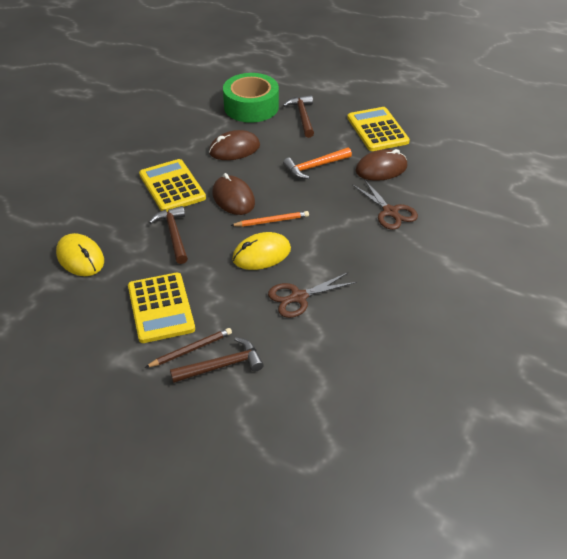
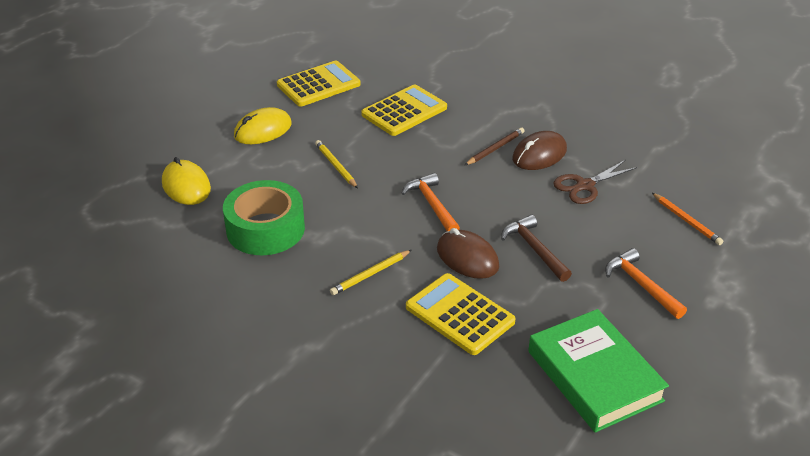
brown hammer: [149,206,188,264] [170,337,264,383] [283,95,314,138] = 3 -> [501,215,572,282] = 1
brown mouse: [209,130,260,160] [212,173,255,215] [355,149,407,181] = 3 -> [437,228,499,279] [512,131,567,170] = 2
brown scissors: [268,272,357,318] [353,179,418,230] = 2 -> [553,160,638,204] = 1
green book: none = 0 -> [528,309,669,433] = 1
orange hammer: [283,147,352,179] = 1 -> [401,173,460,231] [605,248,687,319] = 2
yellow pencil: none = 0 -> [315,140,358,189] [330,250,412,295] = 2

